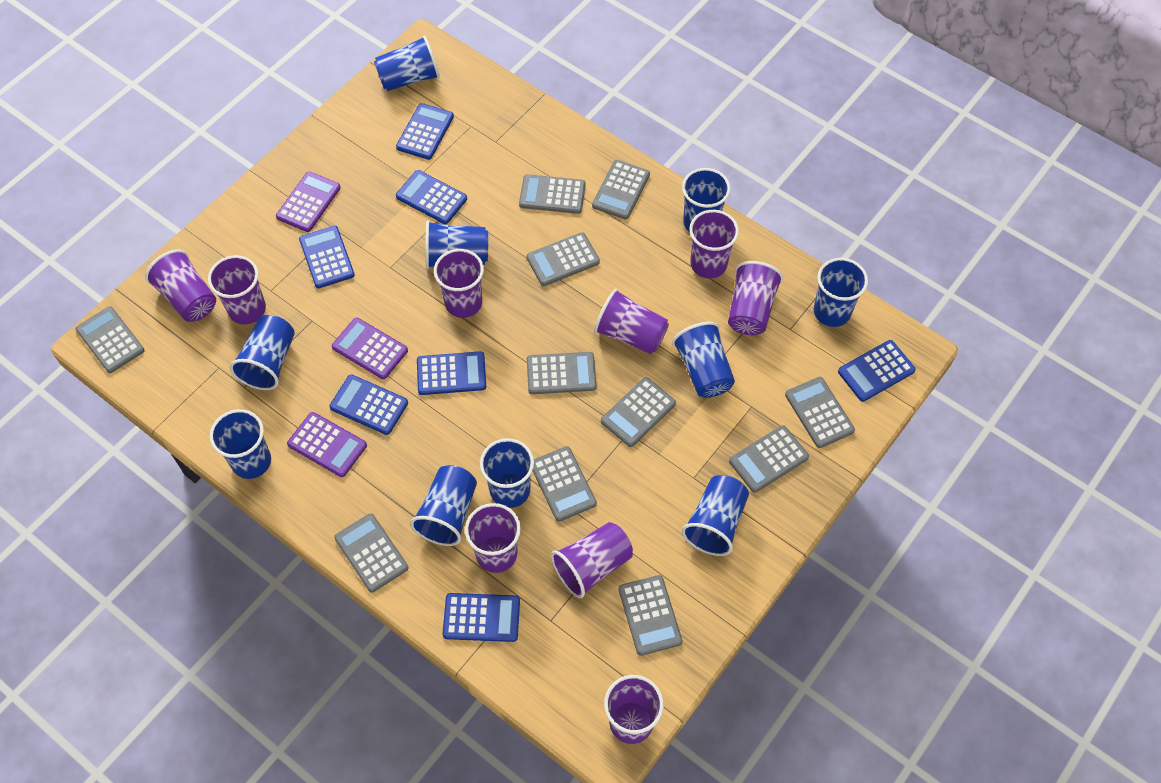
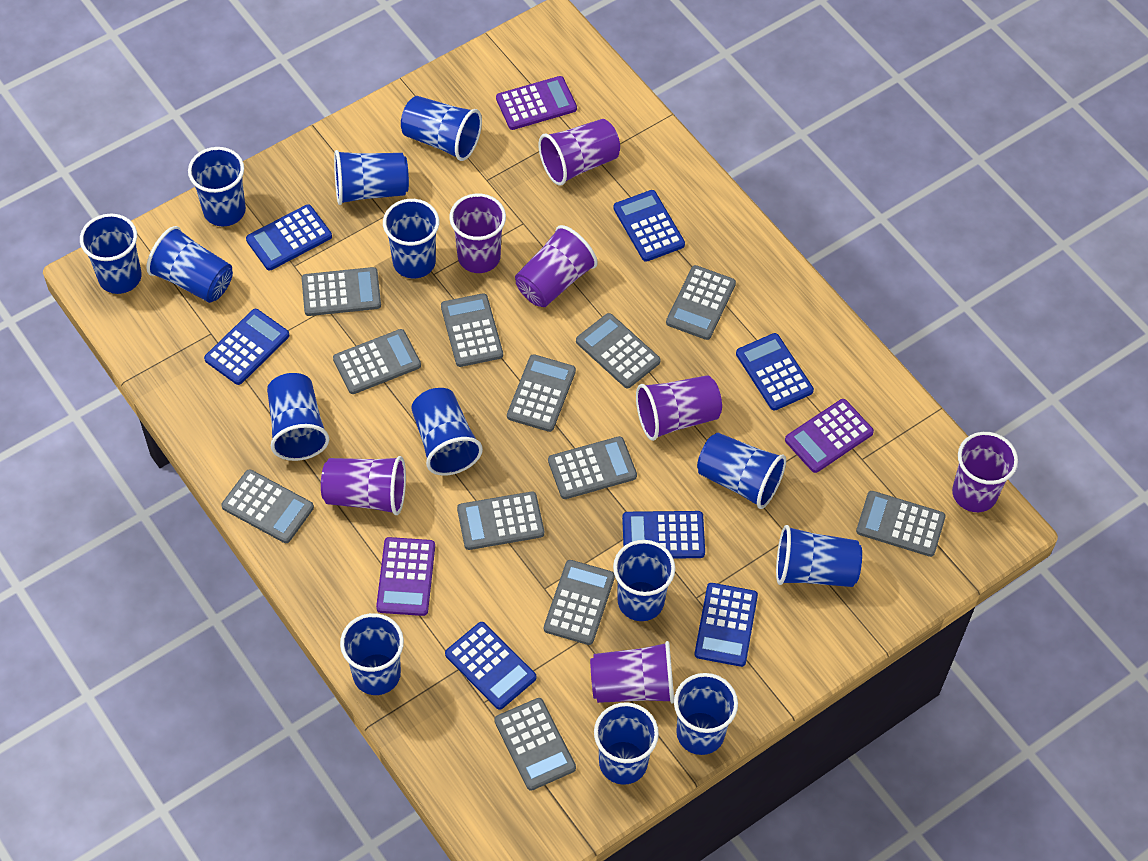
blue cup: [210,409,271,479] [230,315,295,390] [374,35,440,91] [410,465,477,546] [425,221,488,269] [480,438,534,508] [672,322,735,398] [682,168,731,232] [682,475,749,556] [814,258,868,327] = 10 -> [80,214,142,294] [146,226,233,303] [188,147,246,227] [267,373,329,461] [334,150,409,205] [340,613,404,695] [383,199,439,278] [401,96,482,161] [411,388,483,476] [594,702,659,785] [613,540,675,621] [674,673,738,755] [697,433,786,509] [776,525,862,587] = 14
grey calculator: [76,306,145,373] [334,513,408,593] [519,174,586,214] [526,232,600,286] [527,352,596,394] [533,446,597,522] [592,160,650,220] [601,377,676,447] [619,575,682,656] [729,425,809,493] [785,377,855,448] = 11 -> [221,469,314,543] [302,267,381,316] [333,329,421,394] [441,293,503,367] [457,491,544,550] [494,698,576,791] [507,354,576,432] [544,560,615,645] [548,436,637,499] [576,313,661,388] [666,265,736,340] [856,491,946,557] = 12
purple cup: [145,249,216,322] [208,255,266,324] [434,249,484,318] [465,503,521,573] [551,522,633,598] [594,289,669,354] [604,675,664,744] [689,210,739,278] [728,261,783,335] = 9 -> [321,456,406,515] [449,193,506,273] [515,225,598,307] [538,119,620,186] [590,641,674,704] [636,375,722,441] [952,432,1018,512] = 7

